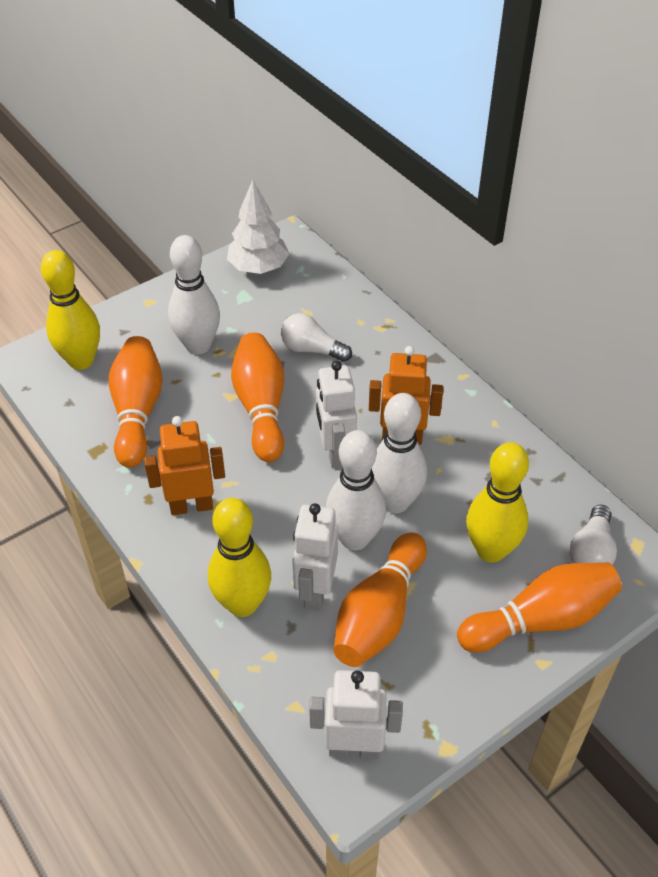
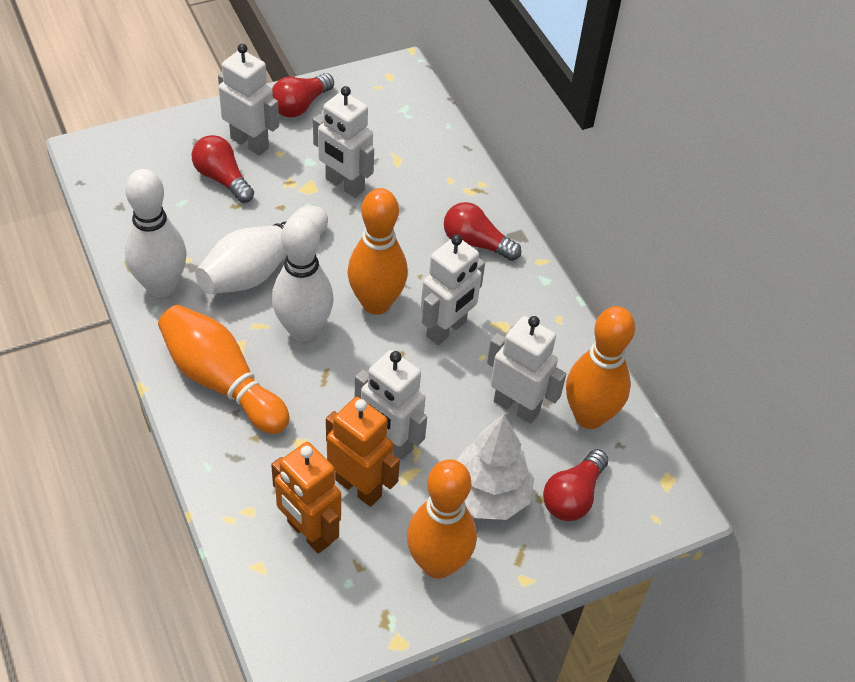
red light bulb: none = 0 -> [192,135,254,203] [272,73,334,117] [444,202,521,261] [543,449,609,521] = 4
white light bulb: [281,313,352,362] [569,505,617,565] = 2 -> none = 0
white robot: [292,503,338,611] [309,670,403,759] [316,361,357,468] = 3 -> [218,44,279,156] [313,86,374,198] [355,350,427,460] [421,234,485,345] [487,316,566,424] = 5
yellow bowling pin: [41,250,100,370] [208,498,271,617] [466,442,529,563] = 3 -> none = 0

